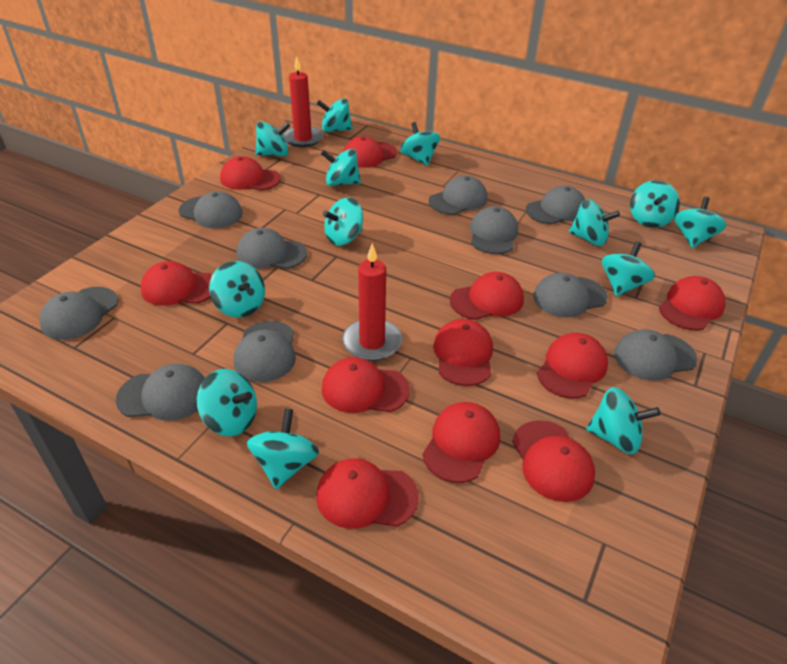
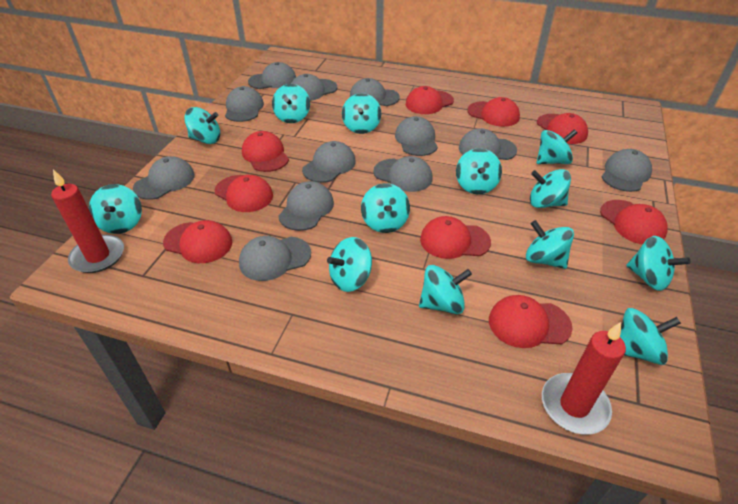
grey cap: [39,287,118,340] [116,363,205,421] [179,191,243,228] [234,321,296,382] [237,228,307,269] [429,175,487,215] [470,206,518,254] [526,186,585,224] [533,273,608,318] [614,329,698,381] = 10 -> [133,156,195,200] [225,86,264,122] [239,236,311,281] [248,62,296,89] [278,181,334,231] [291,74,337,101] [302,141,356,183] [350,78,400,106] [373,156,433,192] [395,116,438,156] [459,128,517,160] [601,149,652,192] = 12
red cap: [140,261,212,306] [220,156,281,191] [316,458,419,529] [322,357,410,413] [343,136,397,168] [423,402,500,483] [433,319,493,386] [450,272,524,320] [512,420,595,502] [537,333,608,399] [659,276,725,330] = 11 -> [163,220,232,263] [214,175,273,212] [242,131,289,172] [406,86,454,114] [420,216,491,259] [467,97,520,127] [489,295,572,348] [537,113,588,144] [600,200,668,245] = 9

